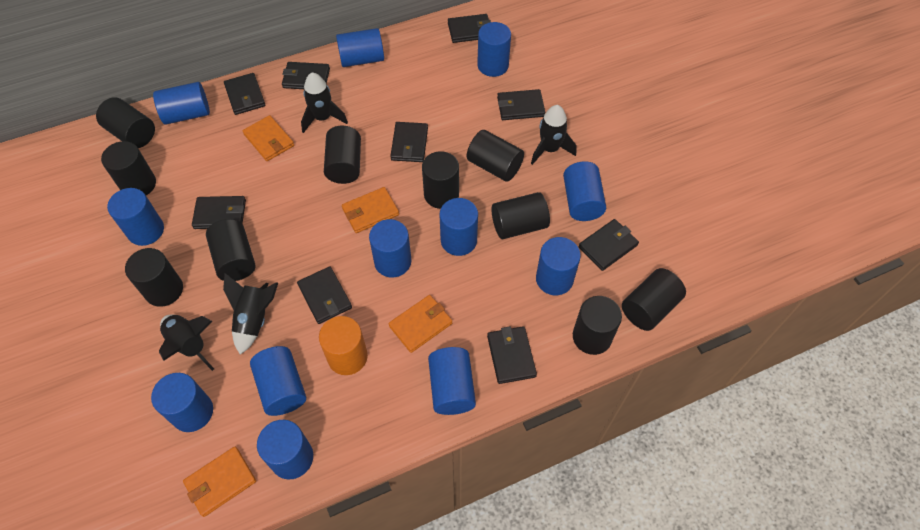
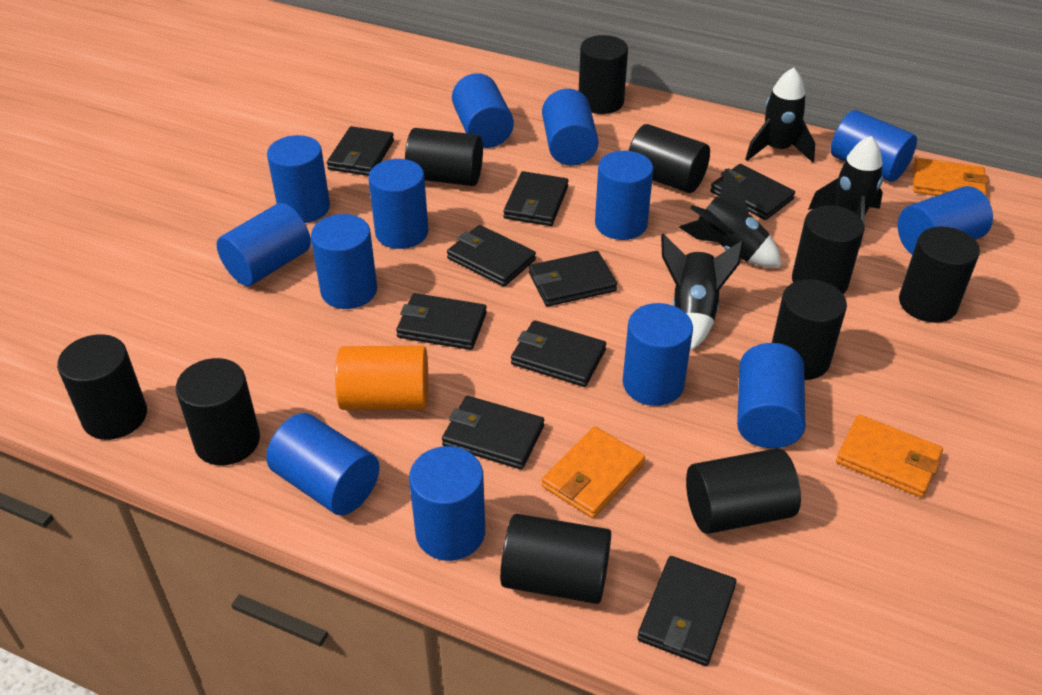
blue cylinder: [107,188,164,246] [151,373,213,432] [153,82,210,125] [250,346,306,416] [257,420,313,480] [336,28,384,67] [369,219,411,278] [428,347,476,415] [440,198,478,256] [477,22,511,77] [536,237,581,295] [563,161,606,221] = 12 -> [217,203,311,286] [266,413,380,515] [267,135,330,223] [311,214,377,309] [368,159,428,249] [409,446,485,561] [452,73,514,148] [542,89,599,166] [595,151,653,240] [623,303,693,406] [737,343,805,448] [831,110,917,182] [898,186,993,255] = 13
orange wallet: [183,447,256,517] [243,115,294,161] [342,187,399,233] [389,295,452,353] = 4 -> [542,426,645,518] [836,415,943,498] [913,158,989,196] = 3

